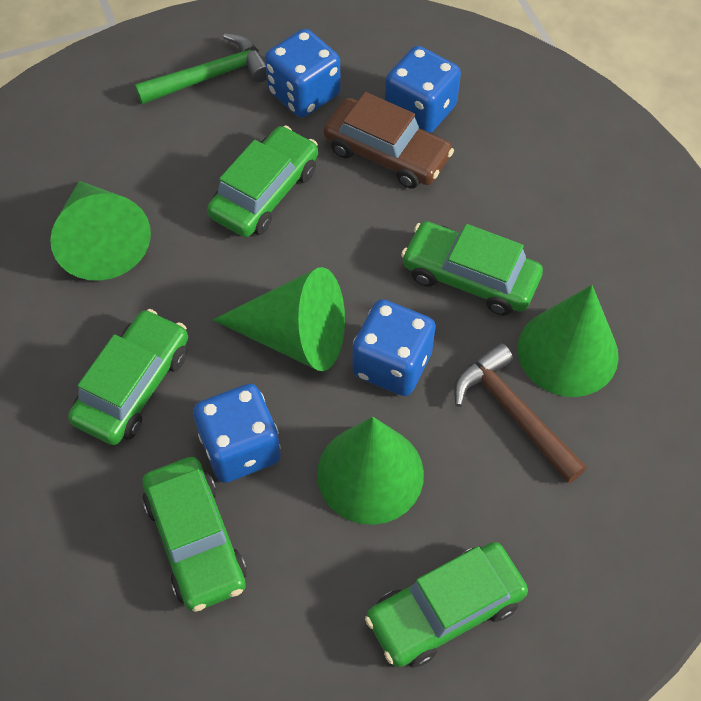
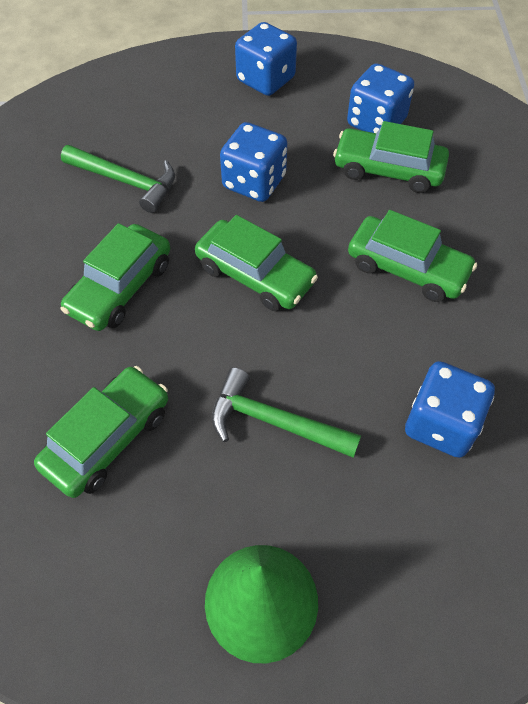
brown car: [324,92,454,189] = 1 -> none = 0
brown hammer: [454,343,587,483] = 1 -> none = 0
green cone: [50,181,151,281] [213,267,345,371] [317,417,424,525] [518,285,619,397] = 4 -> [205,545,318,663] = 1
green hammer: [135,33,267,104] = 1 -> [61,145,175,213] [212,367,361,458] = 2

